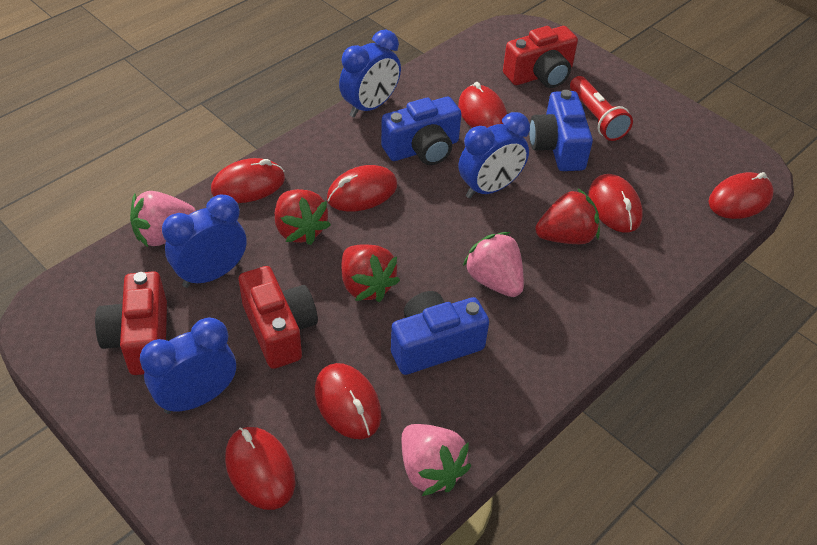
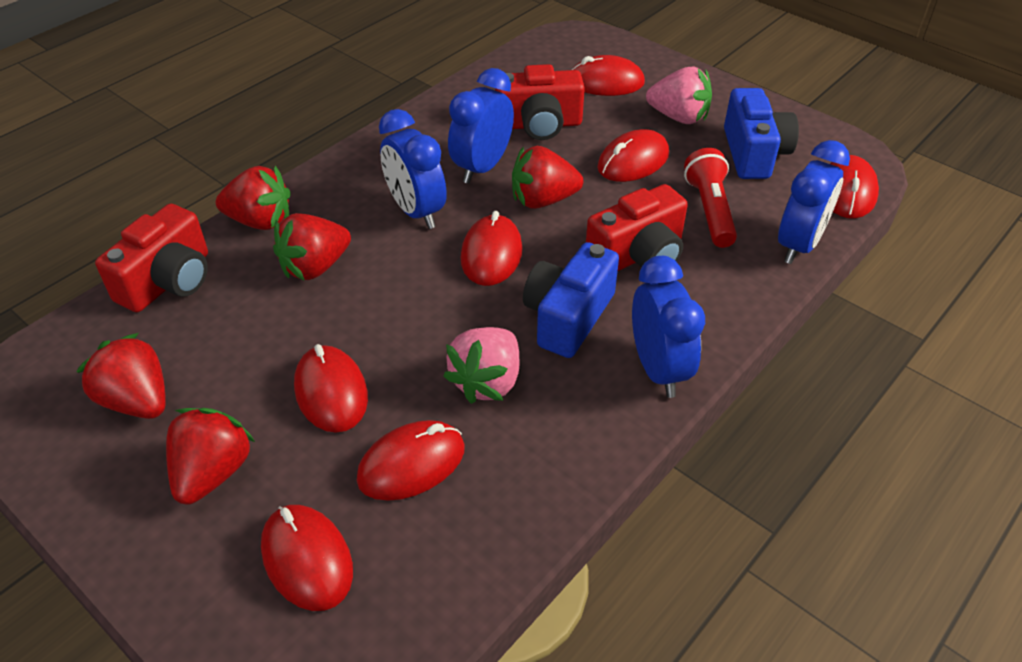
blue camera: [381,97,461,165] [391,291,489,375] [529,90,593,171] = 3 -> [523,242,619,358] [724,88,799,179] = 2
pink strawberry: [130,191,196,247] [402,424,471,496] [463,232,524,297] = 3 -> [443,327,519,404] [646,67,712,124] = 2
red strawberry: [275,189,331,245] [341,244,400,302] [535,188,600,244] = 3 -> [76,333,166,419] [166,408,255,505] [216,166,290,230] [273,213,351,281] [512,146,583,209] = 5

